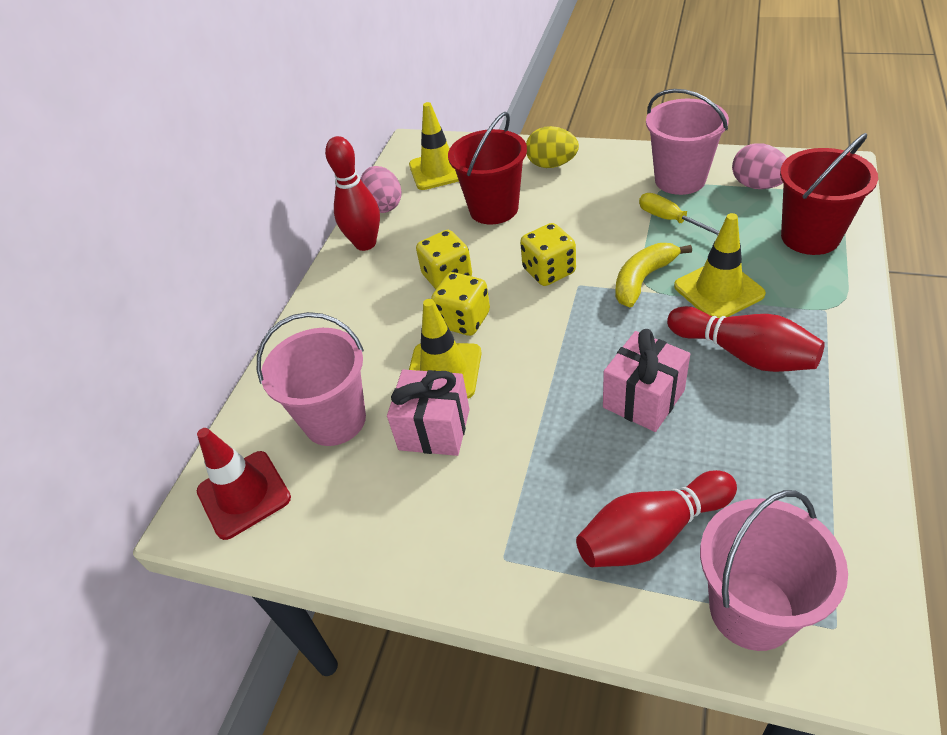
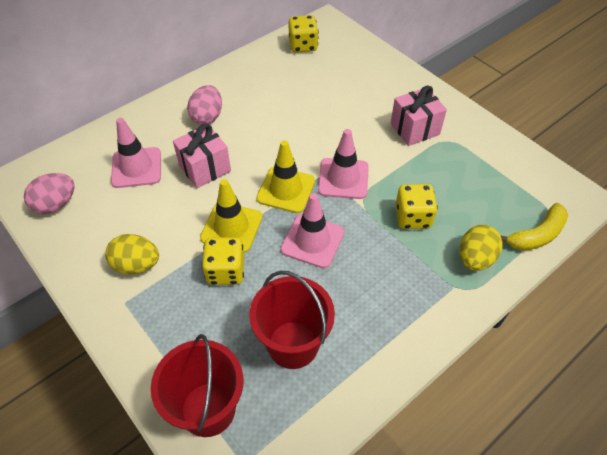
pink bucket: [257,312,366,446] [646,89,729,195] [700,490,848,651] = 3 -> none = 0
pink traffic cone: none = 0 -> [111,118,161,188] [280,193,344,268] [318,129,369,199] = 3
red bowling pin: [325,136,380,251] [576,470,737,567] [667,306,825,372] = 3 -> none = 0
red traffic cone: [197,428,291,540] = 1 -> none = 0
yellow egg: [526,126,579,168] = 1 -> [105,234,159,274] [460,225,503,271] = 2
yellow screwdriver: [639,193,720,235] = 1 -> none = 0
yellow traffic cone: [409,102,459,190] [409,299,482,398] [674,213,766,318] = 3 -> [200,179,262,253] [256,140,315,213] = 2

